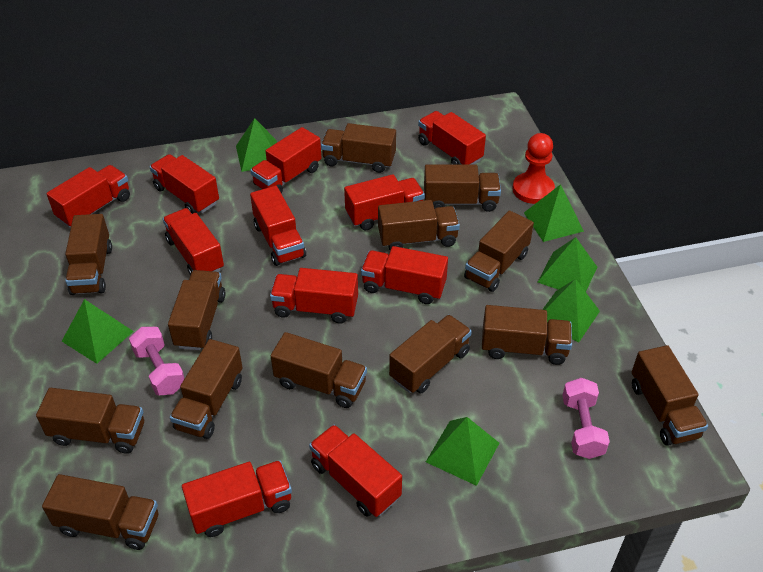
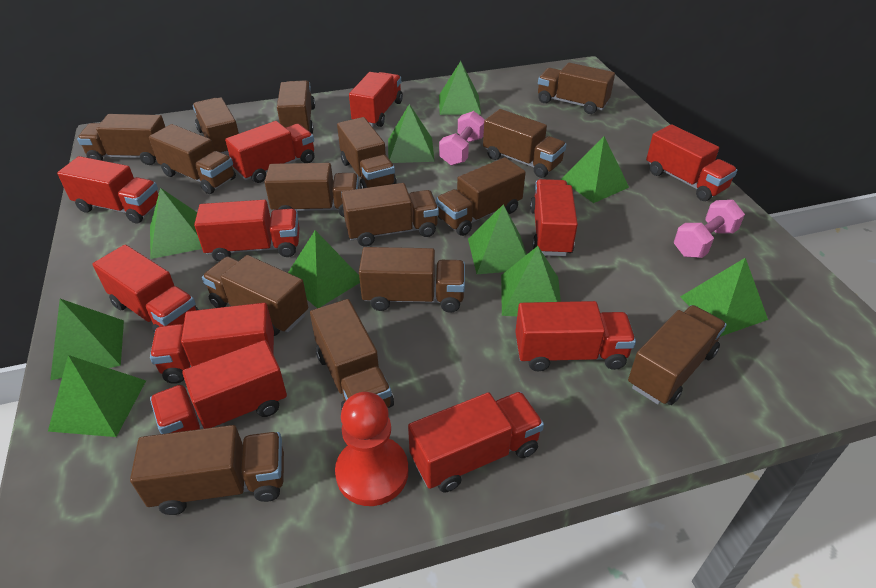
brown truck: [36,388,144,454] [42,474,158,550] [65,214,112,295] [168,270,226,350] [170,339,243,439] [271,332,367,408] [321,123,396,173] [378,200,460,251] [389,315,472,394] [424,165,501,212] [464,211,534,292] [482,305,572,365] [632,345,708,446] = 13 -> [77,114,165,165] [130,425,284,515] [149,124,236,194] [193,97,239,155] [202,255,308,336] [265,163,359,217] [277,80,315,134] [310,299,394,411] [337,117,397,189] [342,183,439,247] [359,247,465,313] [436,157,526,236] [483,109,567,178] [538,63,615,114] [628,305,727,405] = 15
green pyramid: [62,299,134,364] [236,118,277,172] [426,417,499,486] [524,184,584,242] [538,237,597,292] [542,279,600,343] = 6 -> [48,355,146,437] [50,299,124,380] [150,188,202,259] [288,230,360,308] [388,104,435,163] [439,61,481,115] [468,204,527,274] [501,246,561,316] [561,136,629,203] [680,258,768,337] = 10

